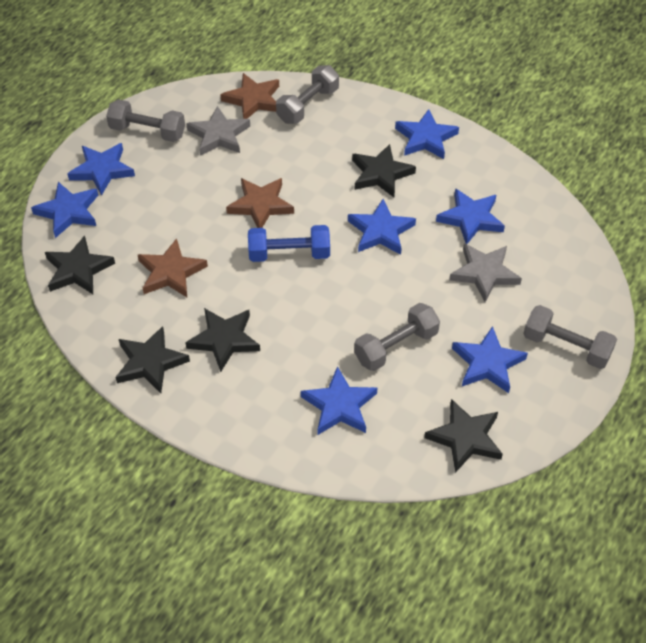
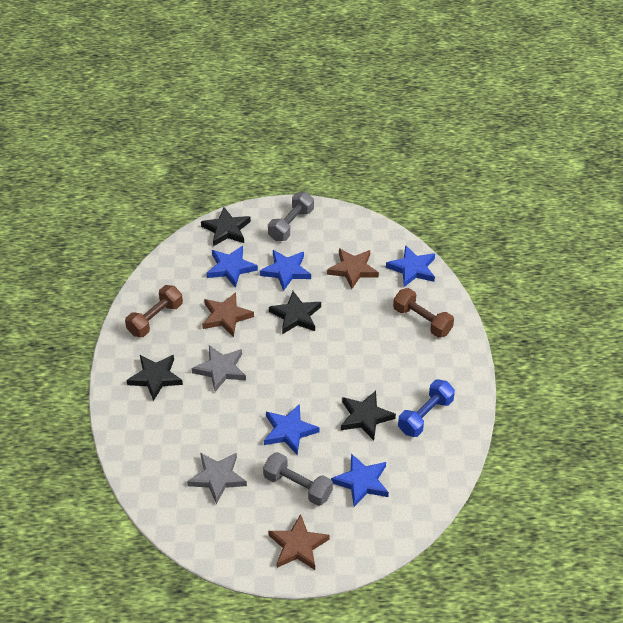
black star: [45,236,115,294] [115,326,190,393] [185,308,260,372] [352,144,416,197] [424,399,503,473] = 5 -> [126,355,183,401] [201,207,251,246] [269,291,321,334] [341,391,396,440] = 4
blue star: [31,182,98,238] [67,143,135,196] [301,366,377,435] [348,199,416,255] [395,109,459,159] [436,188,505,244] [452,326,528,393] = 7 -> [207,246,258,288] [260,250,311,291] [264,404,319,455] [331,453,389,507] [386,245,435,287] = 5
brown dumbbell: none = 0 -> [125,285,183,337] [393,288,454,338] = 2
grey dumbbell: [106,99,185,142] [276,65,339,124] [354,303,440,371] [523,305,617,369] = 4 -> [263,452,333,506] [268,192,314,241] = 2

